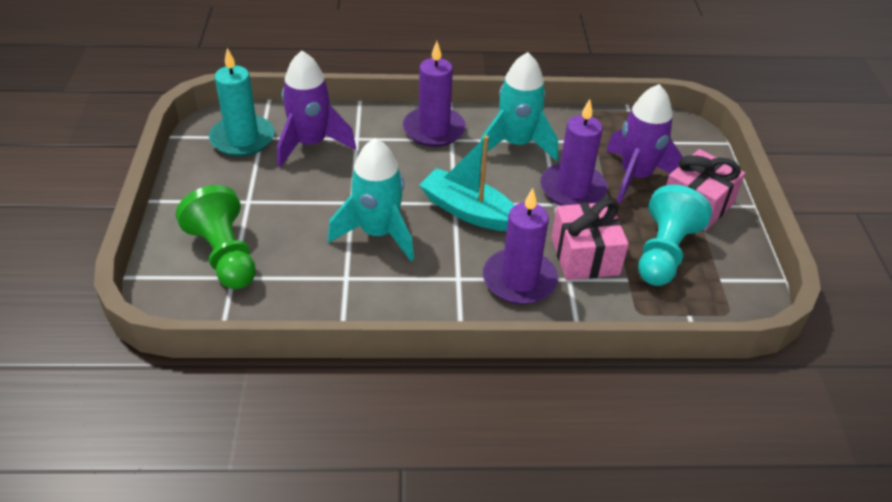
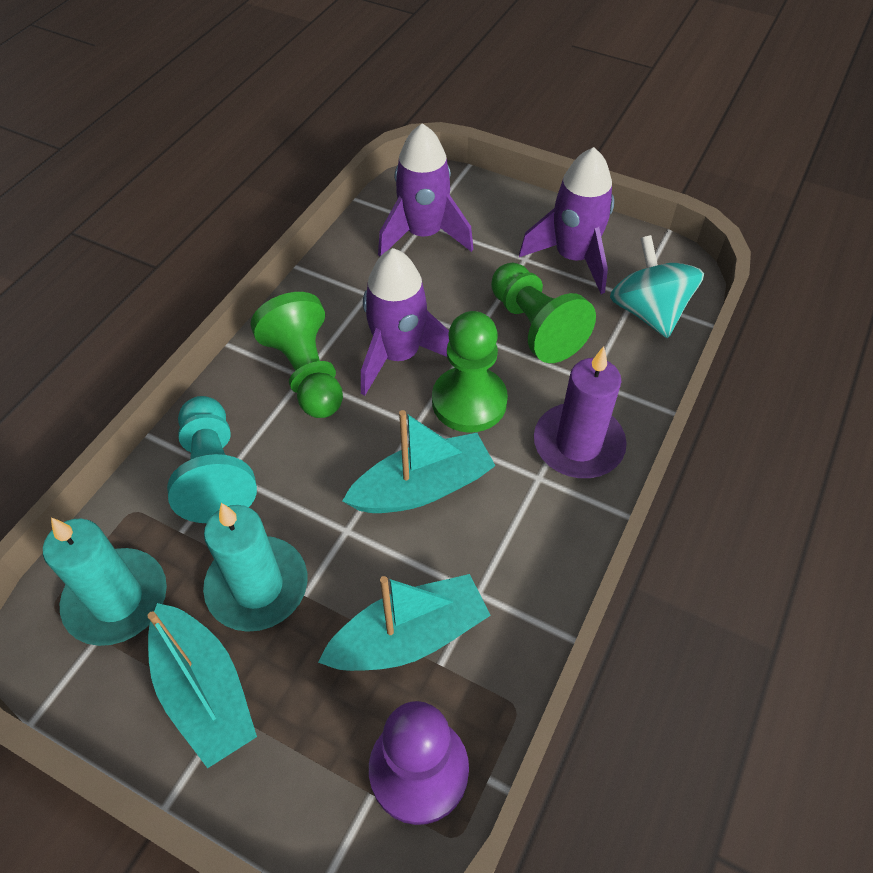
green pawn: [176,185,256,289] = 1 -> [250,292,343,418] [432,311,508,433] [491,263,596,363] = 3
pink gift: [551,199,629,280] [666,149,745,231] = 2 -> none = 0
purple candle: [403,41,466,147] [483,188,558,305] [540,99,608,206] = 3 -> [534,347,627,478] = 1
purple pawn: none = 0 -> [369,701,469,825] = 1
purple rocket: [277,51,356,167] [606,84,683,204] = 2 -> [361,248,449,396] [378,123,473,256] [519,147,614,294] = 3
turquoise boat: [419,135,515,231] = 1 -> [148,603,257,768] [318,574,491,671] [343,410,496,513] = 3
turquoise candle: [209,48,275,157] = 1 -> [43,518,167,646] [203,503,307,632] = 2
turquoise rocket: [328,138,414,261] [481,52,558,161] = 2 -> none = 0
turquoise spinning top: none = 0 -> [610,235,704,338] = 1

